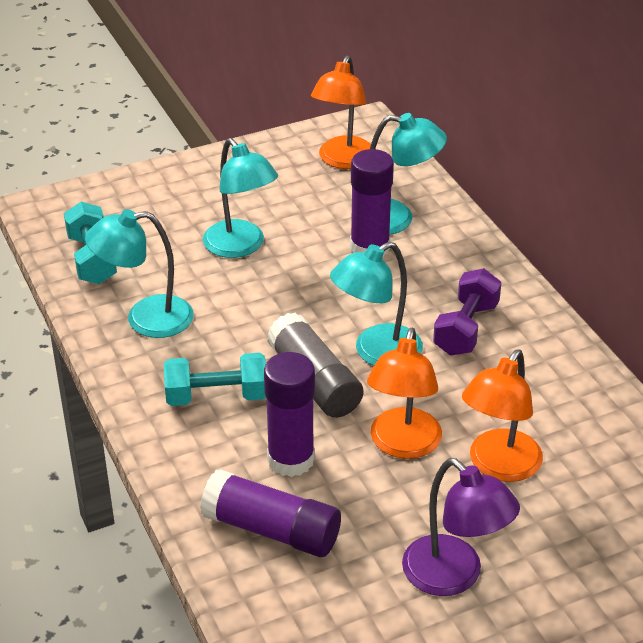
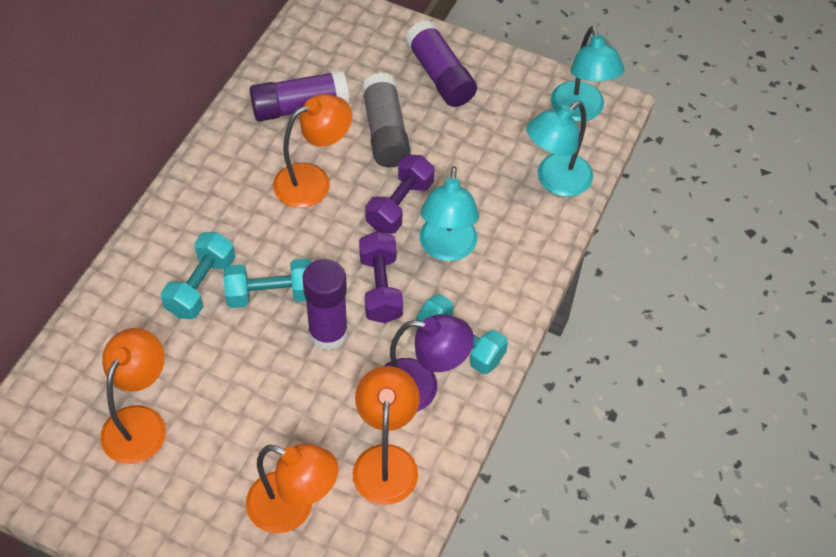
orange lamp: [311,56,371,169] [367,327,442,459] [462,350,543,482] = 3 -> [100,328,166,464] [246,444,339,533] [273,94,352,208] [353,366,420,505] = 4
purple dumbbell: [433,268,502,356] = 1 -> [359,231,403,323] [365,154,435,234] = 2
turquoise dumbbell: [64,202,117,284] [164,353,266,406] = 2 -> [161,232,235,319] [224,258,312,308] [416,294,508,374] = 3
turquoise lamp: [85,209,193,338] [203,138,278,258] [330,242,423,366] [370,113,447,235] = 4 -> [420,166,479,261] [526,101,593,197] [551,26,624,122] = 3

